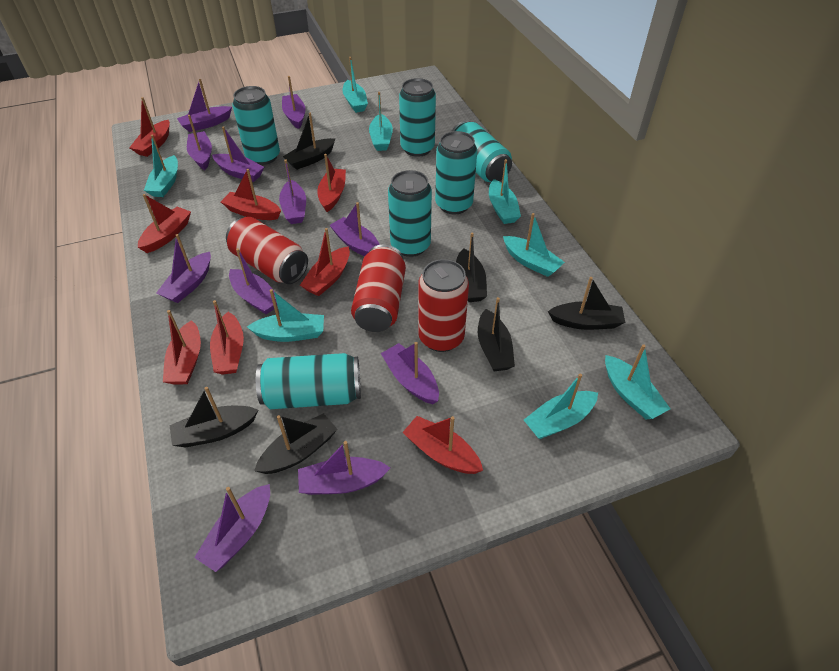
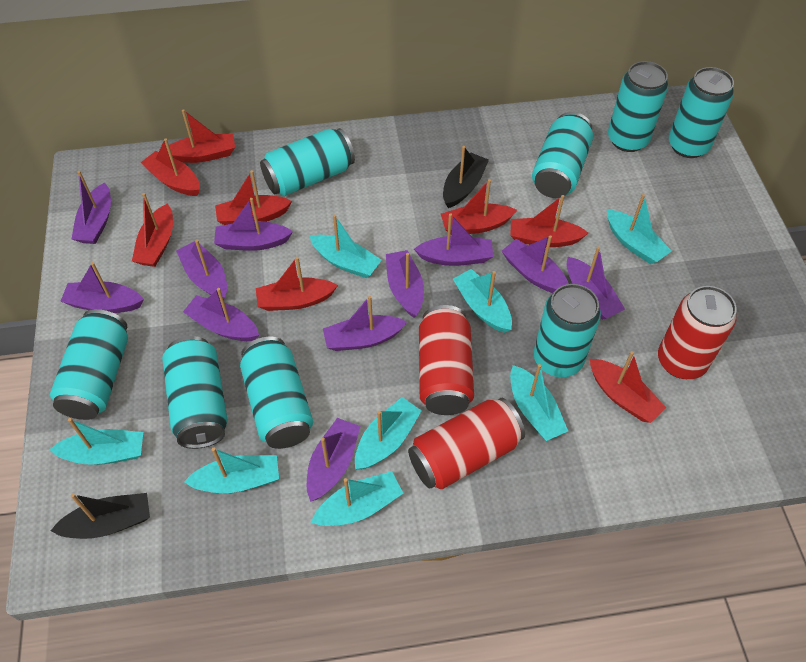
black boat: [170,387,258,448] [254,413,337,474] [283,113,336,170] [456,232,487,302] [478,297,515,371] [548,277,625,330] = 6 -> [51,493,150,539] [443,146,489,208] = 2
turquoise can: [232,86,280,165] [256,353,361,409] [388,170,432,257] [399,78,436,157] [435,131,477,214] [451,120,512,182] = 6 -> [50,309,128,420] [162,336,228,449] [240,337,313,449] [260,128,355,196] [532,112,593,198] [534,284,601,377] [608,61,668,152] [669,67,734,158] = 8

